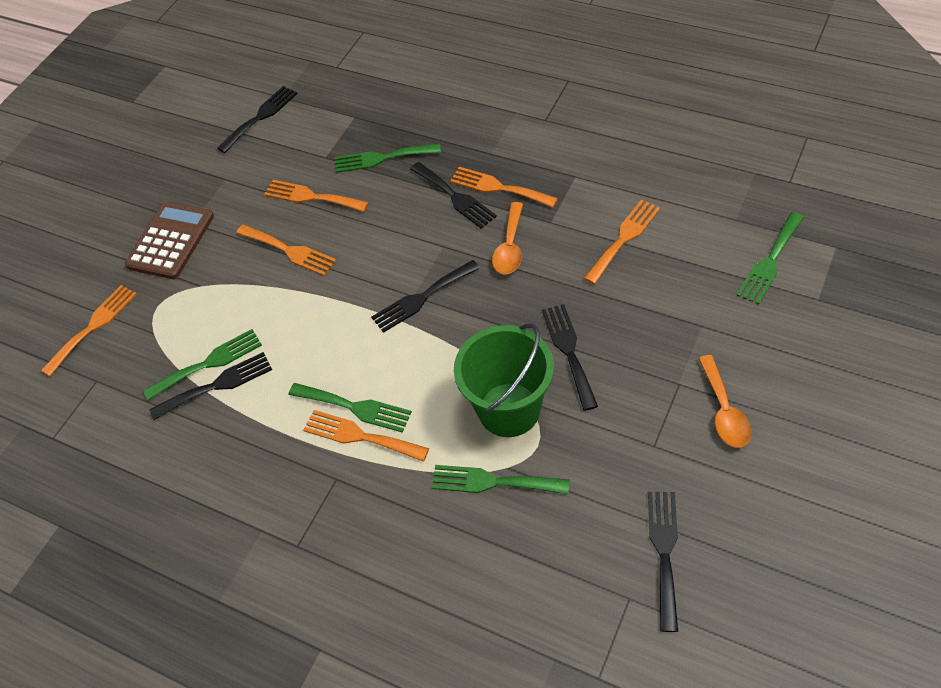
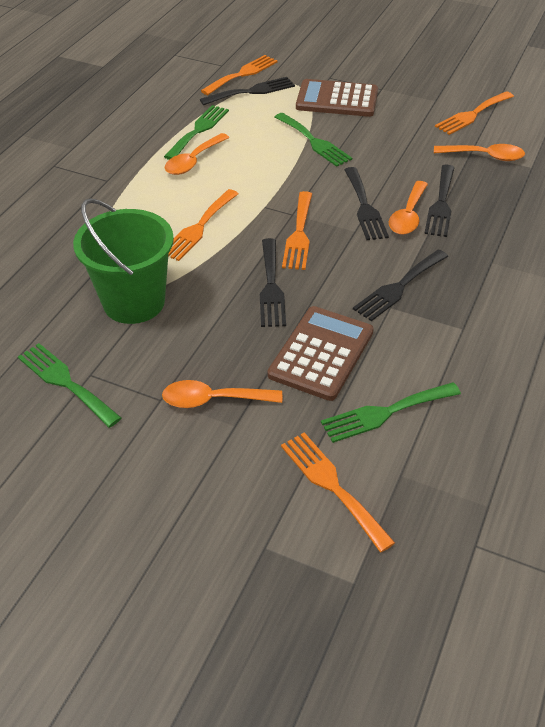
black fork: [150,352,272,420] [217,86,297,153] [371,260,480,333] [410,162,497,229] [542,304,598,411] [648,492,678,632] = 6 -> [200,77,295,105] [260,238,286,327] [344,167,389,240] [353,249,448,321] [424,164,455,237] = 5
brown calculator: [125,202,214,279] = 1 -> [268,306,374,401] [296,79,378,117] = 2
green fork: [143,329,262,401] [289,383,412,433] [335,144,441,173] [432,465,569,494] [737,212,804,305] = 5 -> [18,343,122,428] [164,105,229,160] [275,113,352,167] [321,382,461,443] = 4
orange fork: [41,285,137,376] [236,225,337,276] [264,180,369,212] [303,410,429,462] [450,167,558,208] [584,199,660,284] = 6 -> [168,189,238,261] [201,55,278,95] [281,432,395,553] [282,191,312,270] [435,91,514,135] = 5
orange spoon: [492,202,523,275] [698,355,751,448] = 2 -> [162,380,282,408] [165,133,230,175] [389,181,428,235] [434,144,525,161] = 4

